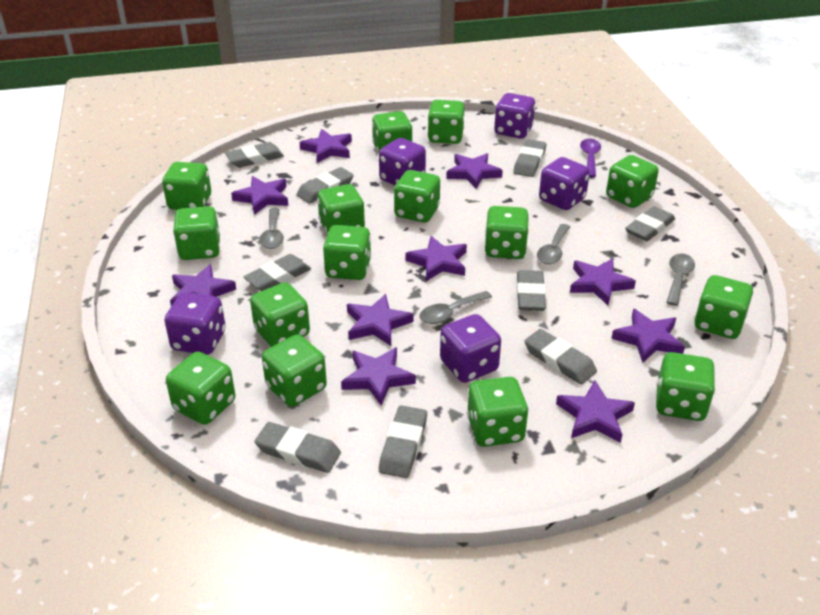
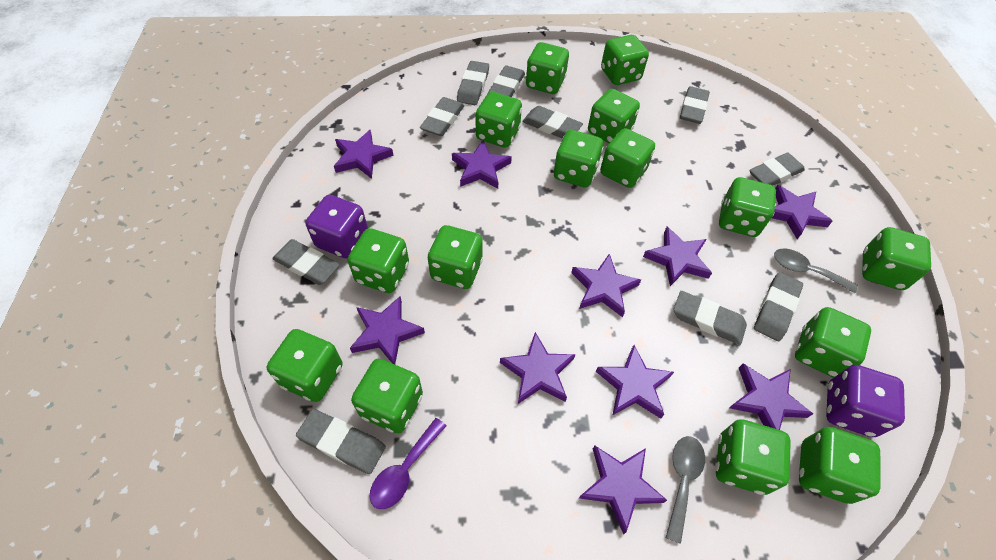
grey eraser: [225,142,284,168] [244,254,311,291] [255,422,341,473] [297,167,354,203] [379,405,427,478] [513,139,546,177] [517,270,546,311] [524,329,597,384] [625,206,675,241] = 9 -> [272,239,340,285] [296,409,386,474] [420,97,464,136] [457,61,489,105] [488,65,525,97] [522,106,583,139] [673,291,747,345] [680,86,710,124] [749,152,805,185] [754,272,803,341] = 10
grey spoon: [259,208,284,249] [419,291,492,324] [537,224,570,265] [666,254,695,306] = 4 -> [666,436,705,544] [774,248,858,293] = 2
purple dice: [164,292,226,355] [379,138,426,185] [440,314,501,383] [494,93,536,139] [539,157,590,210] = 5 -> [306,195,368,258] [826,365,905,437] = 2

